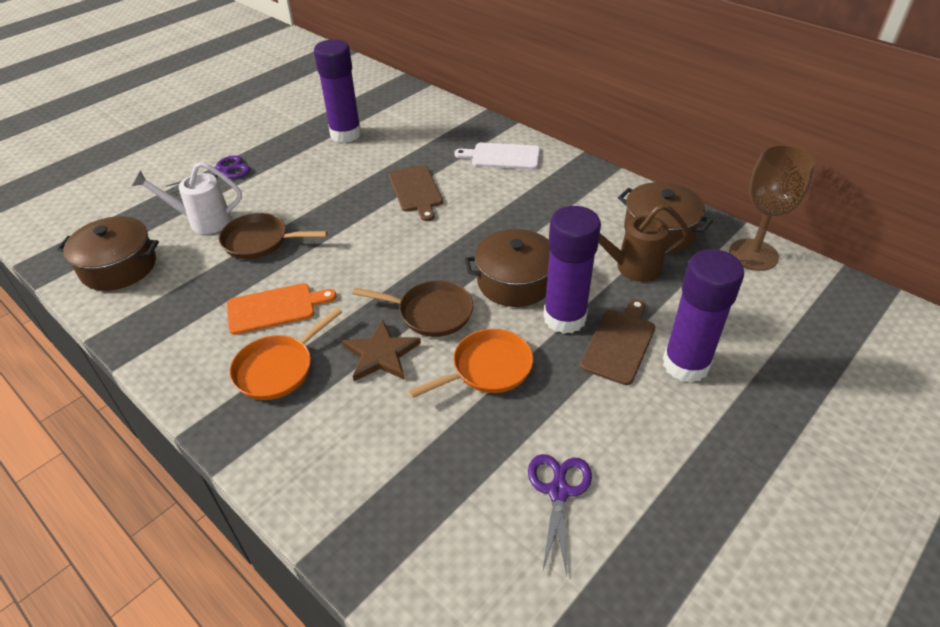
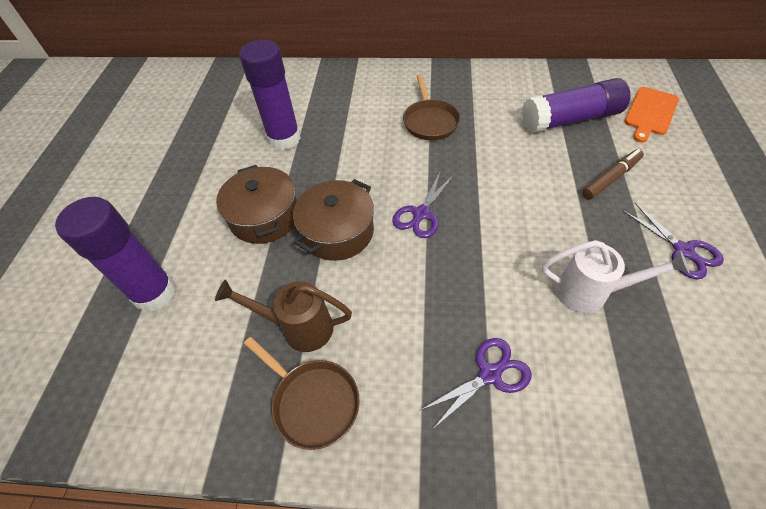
brown cutting board: [389,165,443,221] [580,299,655,385] = 2 -> none = 0
brown goblet: [729,145,815,271] = 1 -> none = 0
brown marker: none = 0 -> [582,149,644,200] = 1
brown pot: [57,216,159,291] [465,229,550,307] [618,182,713,252] = 3 -> [216,165,297,244] [293,179,374,261] = 2
brown star: [342,319,421,381] = 1 -> none = 0
orange pan: [229,308,342,400] [408,329,533,398] = 2 -> none = 0
purple scissors: [166,155,250,194] [528,454,592,575] = 2 -> [392,170,454,238] [421,338,532,430] [623,203,724,279] = 3
white cutting board: [454,143,540,170] = 1 -> none = 0

